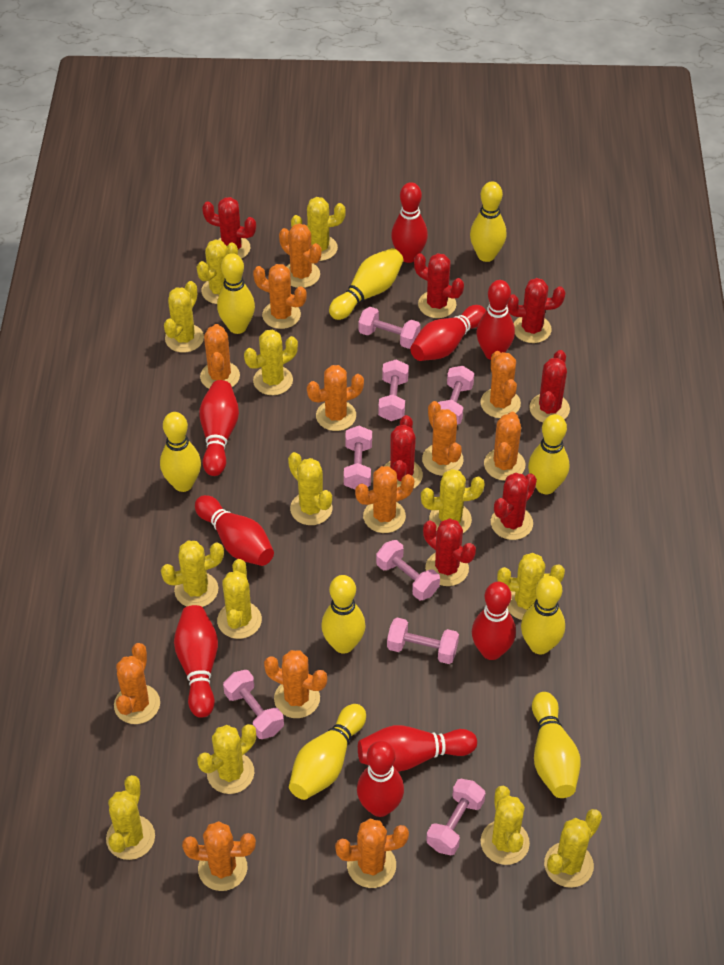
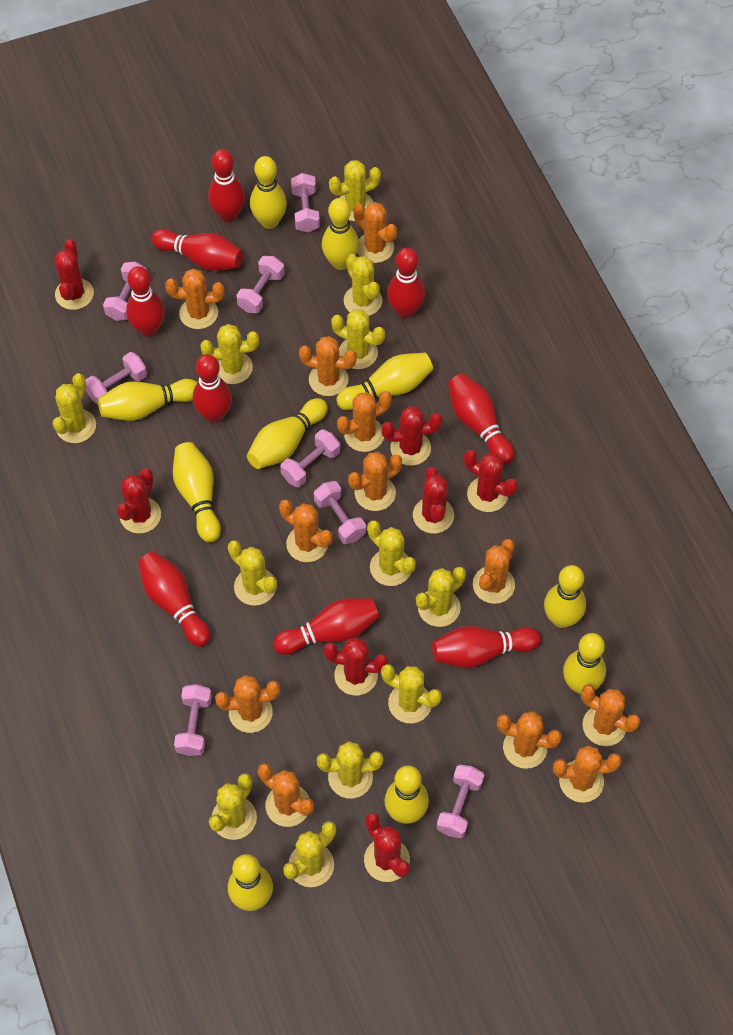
yellow bowling pin: [160,412,201,492] [217,253,255,334] [289,704,366,800] [321,575,366,654] [329,248,404,320] [470,182,506,262] [521,576,565,654] [528,414,569,494] [532,692,581,798] = 9 -> [98,379,197,421] [173,442,221,542] [228,854,273,911] [247,398,328,469] [250,156,287,229] [322,198,359,270] [336,353,433,410] [385,765,429,824] [544,565,586,628] [563,633,606,694] = 10
yellow cactus: [106,775,155,860] [161,541,224,607] [164,281,204,353] [197,239,238,304] [197,724,256,794] [217,559,262,639] [244,330,298,395] [288,452,332,525] [291,197,346,261] [421,469,485,533] [481,786,530,865] [497,553,565,620] [544,809,602,888] = 13 -> [52,373,96,443] [200,324,259,384] [209,773,257,840] [228,540,277,606] [283,821,336,887] [317,741,383,798] [329,160,381,221] [331,309,385,369] [344,254,382,316] [367,520,416,586] [381,664,442,723] [416,567,466,627] = 12

